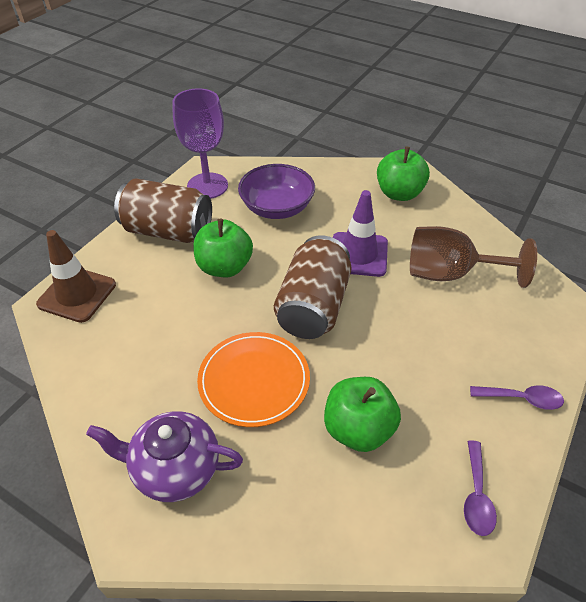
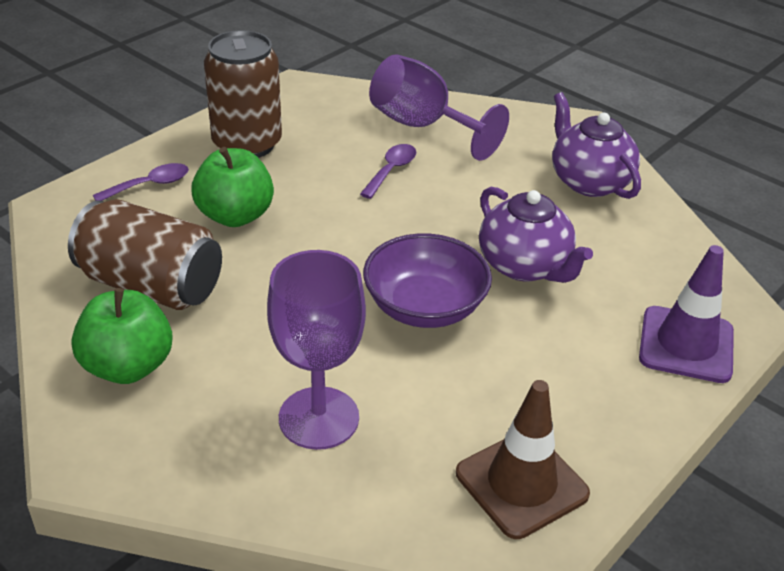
brown goblet: [410,226,537,288] = 1 -> none = 0
green apple: [193,219,253,277] [324,377,401,452] [377,146,430,201] = 3 -> [71,288,173,384] [191,147,274,227] = 2
orange plate: [197,332,310,427] = 1 -> none = 0
purple goblet: [172,88,228,199] = 1 -> [267,250,366,450] [369,54,509,161] = 2
purple teapot: [86,411,243,502] = 1 -> [479,187,593,283] [552,92,641,199] = 2

